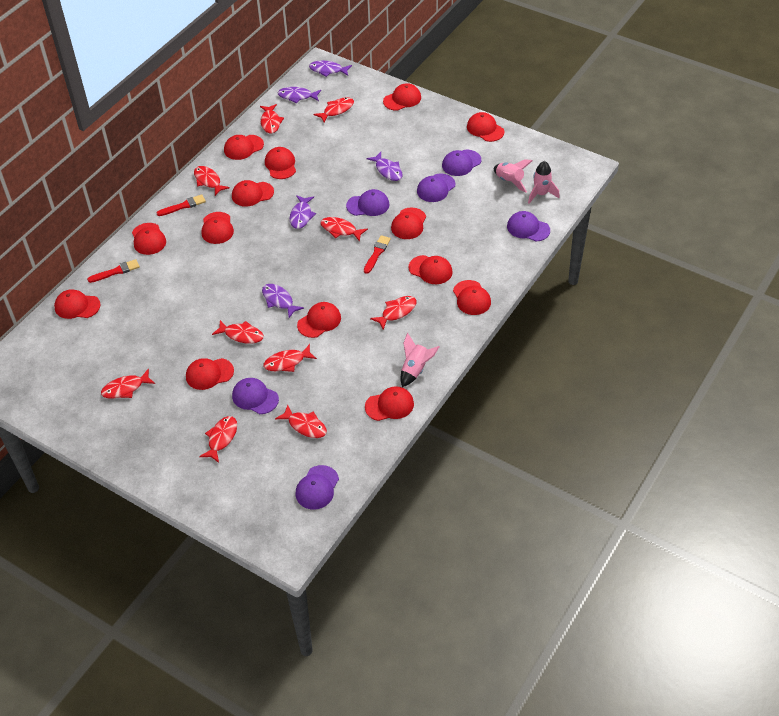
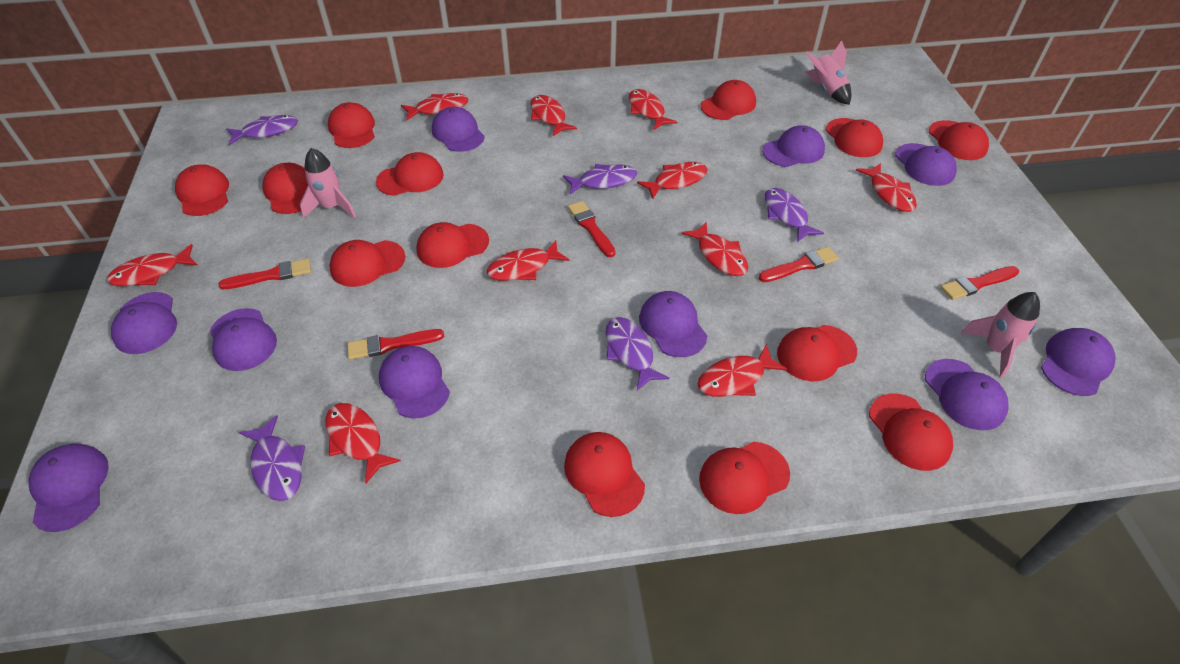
purple cap: [232,378,279,414] [295,465,339,509] [346,189,389,216] [417,174,456,202] [442,150,481,176] [507,211,550,242] = 6 -> [28,444,109,532] [111,292,177,354] [210,308,277,371] [379,346,450,419] [432,107,485,152] [639,291,707,357] [762,125,825,167] [895,143,957,186] [925,359,1009,430] [1041,328,1116,396] = 10
red brush: [87,259,140,283] [157,194,206,216] [364,235,391,274] = 3 -> [219,258,311,289] [347,329,444,360] [568,201,616,257] [759,247,839,282] [940,266,1019,300] = 5
red cap: [54,289,101,319] [132,223,166,255] [186,358,234,390] [201,212,234,244] [224,135,264,160] [232,180,274,207] [265,147,296,179] [297,302,341,338] [365,386,414,421] [383,83,421,111] [391,208,426,239] [408,255,453,284] [453,280,491,315] [467,112,505,142] = 14 -> [175,164,229,216] [263,163,308,214] [328,102,375,148] [329,240,405,287] [376,152,444,196] [416,222,489,268] [564,432,645,517] [699,441,790,514] [701,80,756,120] [777,325,857,381] [826,118,883,157] [869,393,953,471] [929,120,989,160] = 13

